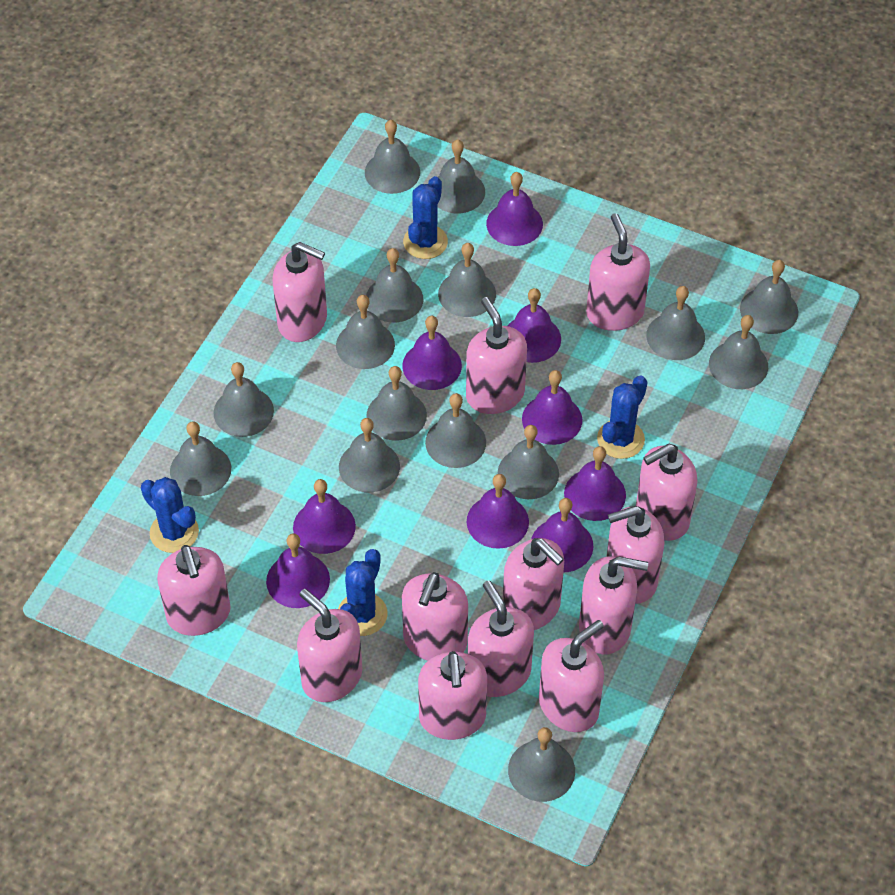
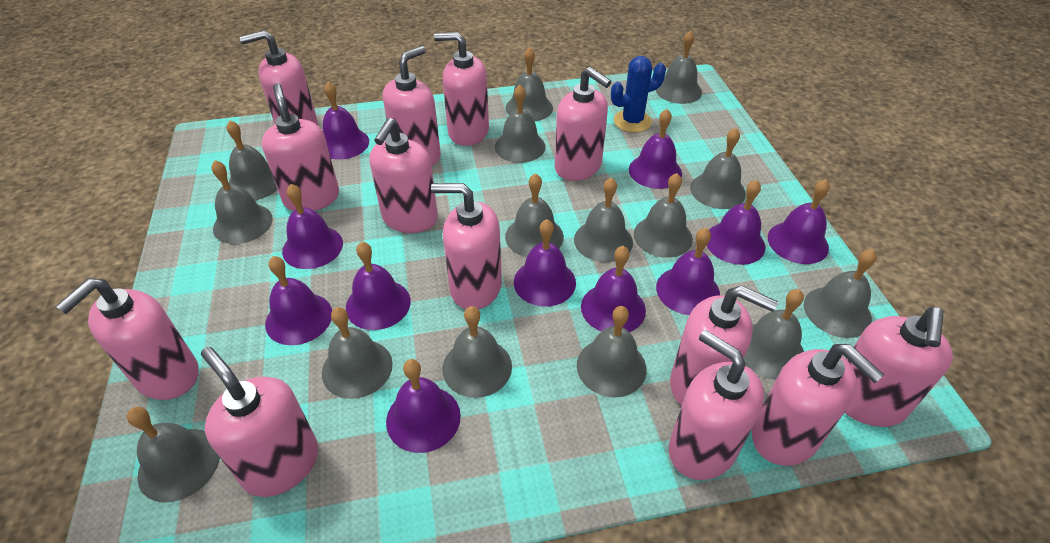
blue cactus: [141,477,199,553] [338,549,388,636] [403,176,448,259] [597,376,647,459] = 4 -> [611,56,666,132] = 1
purple bell: [266,533,330,608] [293,479,356,554] [402,316,462,390] [467,474,529,549] [486,172,543,246] [507,288,561,363] [522,370,582,445] [531,498,594,572] [564,446,626,521] = 9 -> [265,256,332,345] [282,184,343,269] [322,82,369,160] [346,242,411,330] [386,359,461,453] [514,219,576,307] [581,246,646,332] [629,109,682,189] [656,228,720,315] [707,180,765,265] [768,179,830,264] = 11

